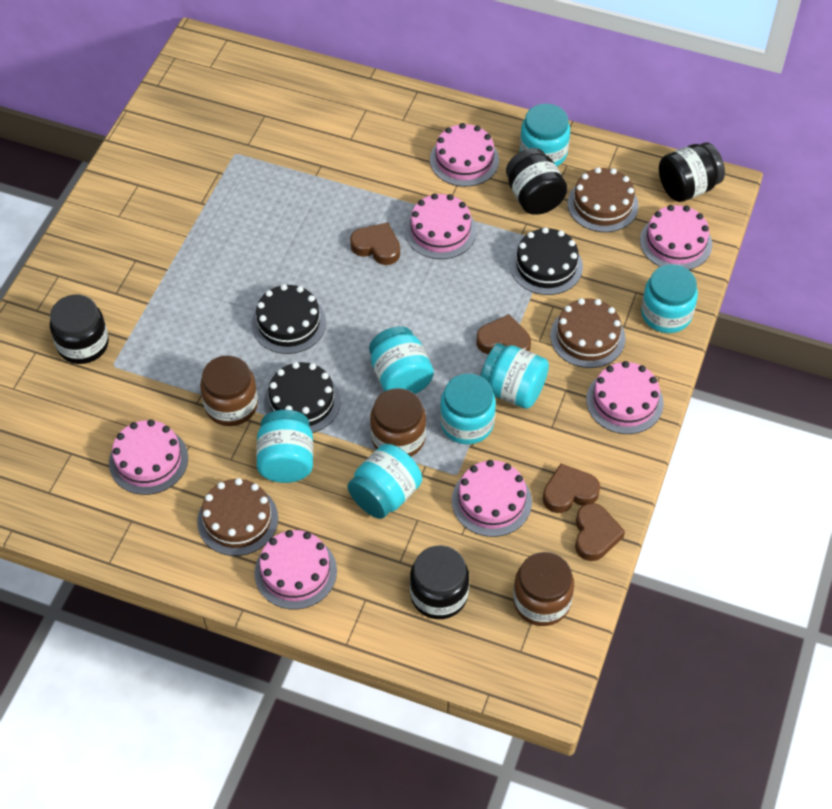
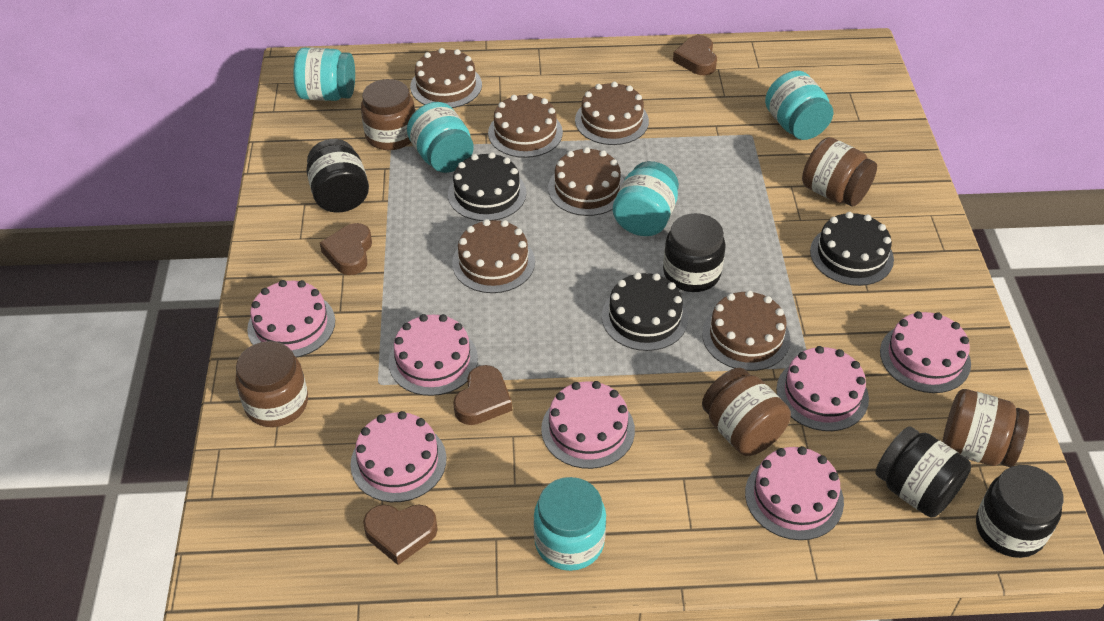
brown cake: [197,478,278,556] [550,298,626,368] [567,167,639,232] = 3 -> [410,48,482,108] [452,219,535,293] [488,93,563,158] [548,147,624,216] [575,81,649,145] [702,290,790,371] = 6
brown jar: [200,355,258,426] [370,388,426,457] [513,552,574,626] = 3 -> [235,341,308,427] [361,79,415,150] [702,368,791,456] [802,137,877,206] [943,389,1029,467] = 5
turquoise jar: [256,410,313,483] [348,444,422,519] [369,326,434,394] [440,373,496,444] [480,343,549,409] [520,104,570,166] [641,264,698,333] = 7 -> [293,48,355,101] [407,102,474,173] [534,477,606,571] [613,161,679,236] [765,70,833,140] = 5

